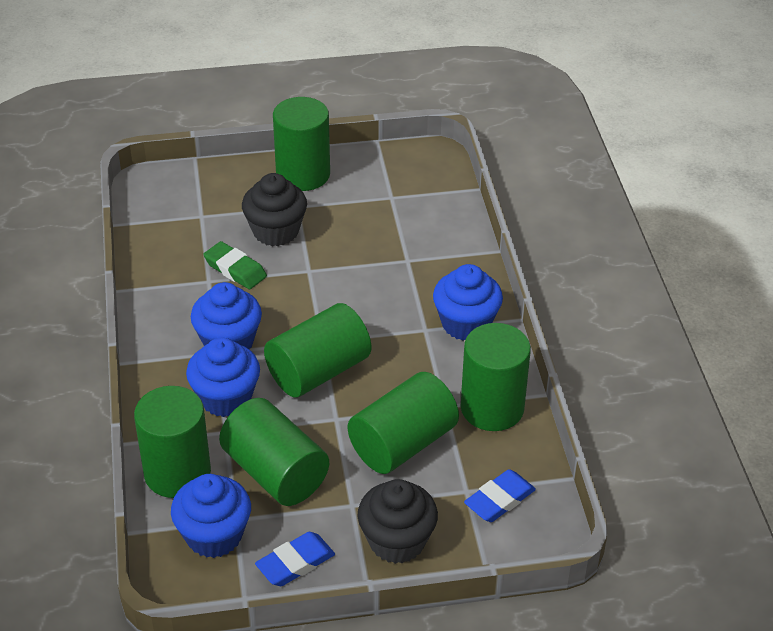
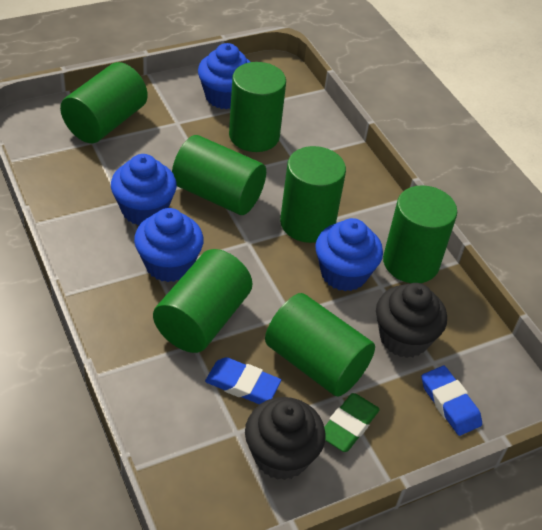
green cylinder: [134,386,211,498] [219,398,329,506] [264,303,371,398] [273,97,330,191] [348,372,459,474] [461,323,531,431] = 6 -> [60,62,148,143] [153,249,252,353] [172,135,266,215] [229,62,286,152] [265,293,375,397] [280,146,346,243] [383,185,457,283] = 7

